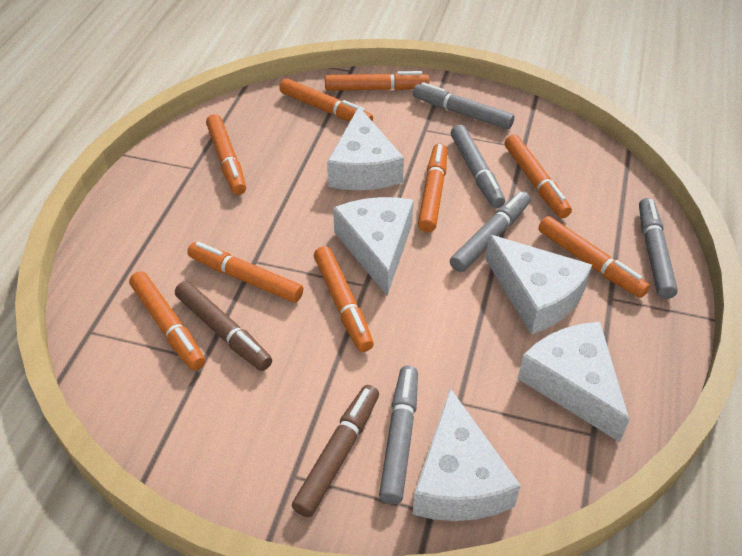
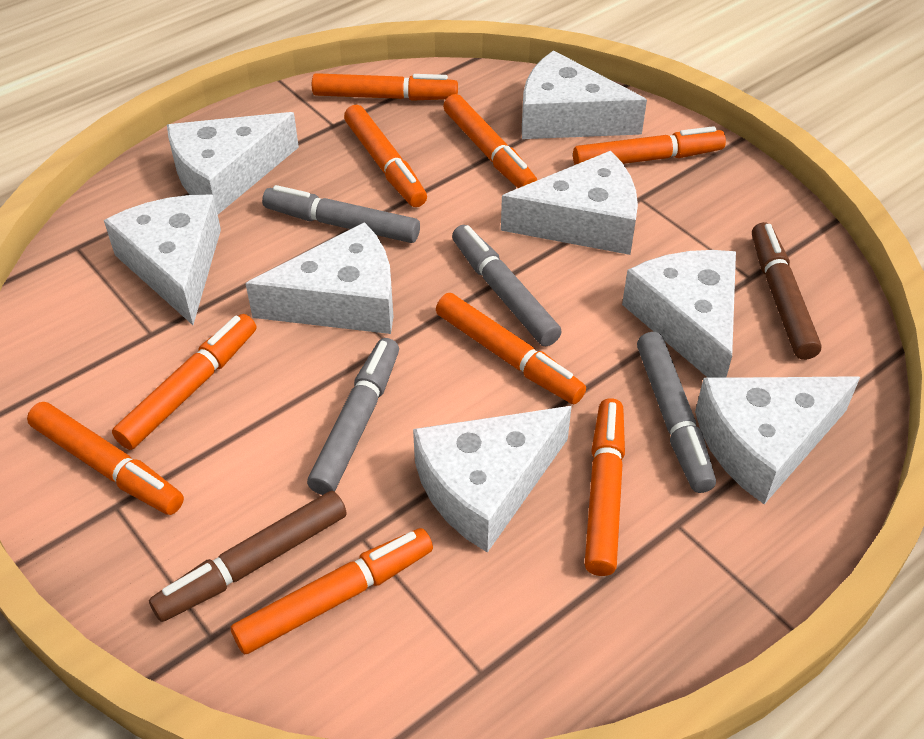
grey marker: [379,366,418,504] [413,82,514,129] [450,191,531,272] [451,125,505,208] [639,198,678,299] = 5 -> [262,185,420,243] [307,338,399,495] [452,225,562,346] [637,332,716,493] = 4
white cheese: [327,107,404,190] [333,197,413,295] [413,388,521,521] [486,234,592,335] [518,322,629,442] = 5 -> [104,195,221,325] [167,112,299,214] [245,222,393,334] [413,406,572,553] [501,151,638,255] [522,50,647,139] [622,250,736,378] [695,376,860,504] = 8

